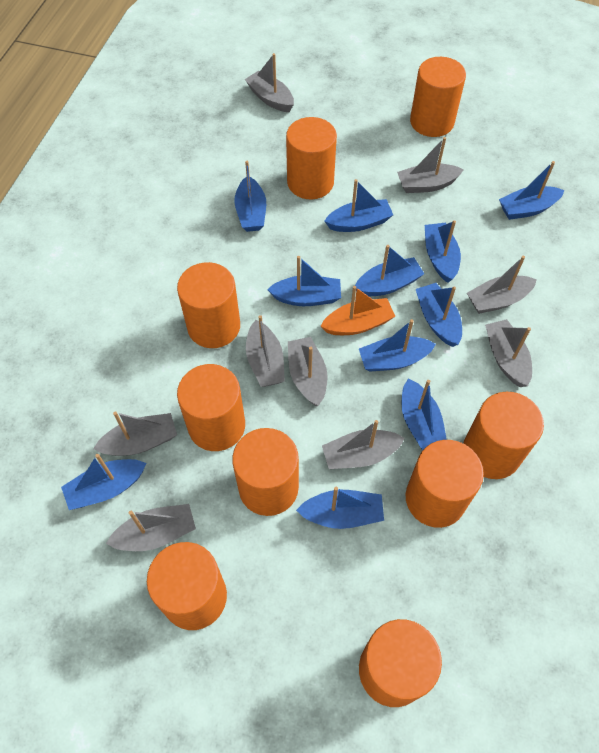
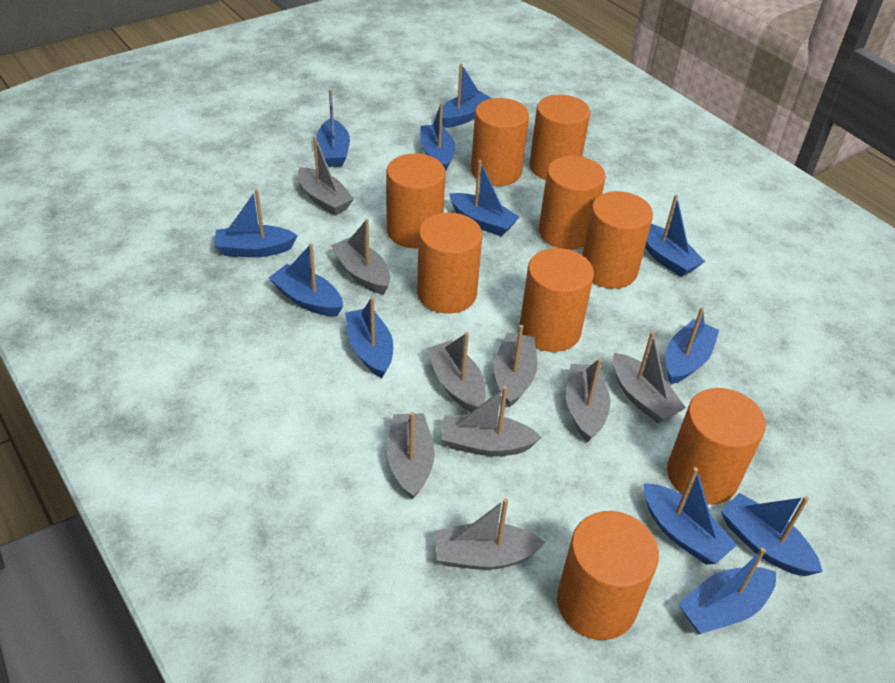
blue boat: [61,454,146,510] [234,161,266,232] [267,256,341,306] [296,487,384,529] [325,179,393,232] [355,245,424,296] [359,319,436,372] [401,379,447,451] [416,283,462,347] [425,220,461,283] [499,161,565,220] = 11 -> [214,189,298,257] [269,243,343,316] [316,90,350,167] [345,297,393,378] [421,102,455,172] [442,64,492,128] [449,160,519,237] [644,467,737,564] [645,195,705,277] [666,307,719,384] [678,548,776,634] [721,493,823,576] = 12
orange boat: [321,286,396,335] = 1 -> none = 0

